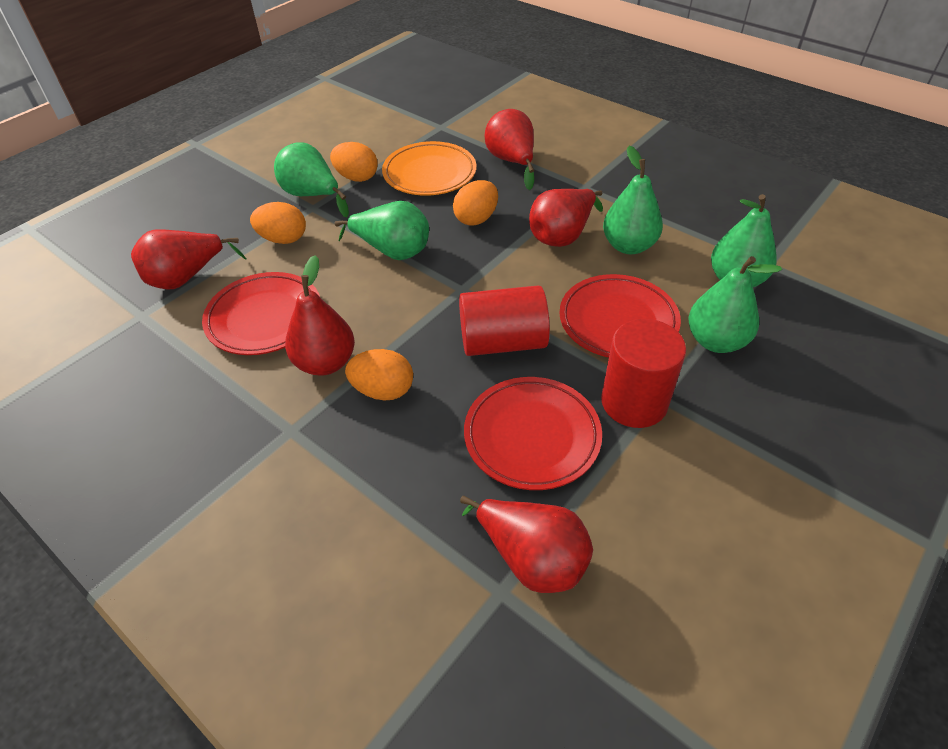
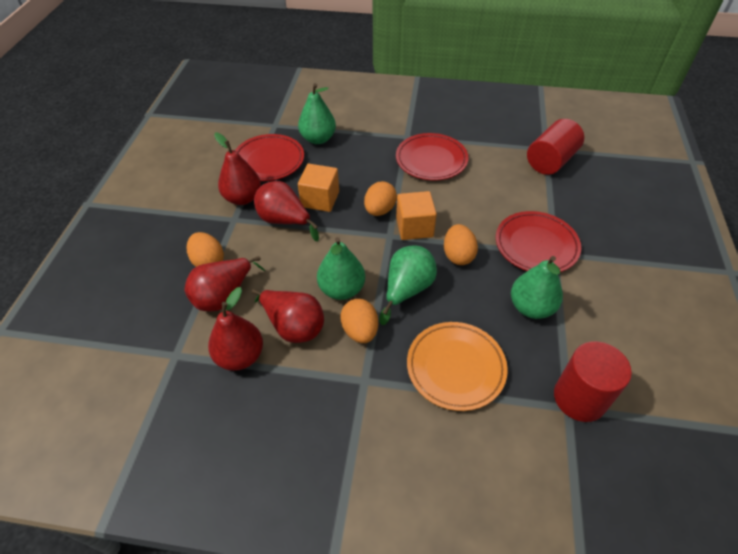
green pear: [274,143,349,217] [334,201,429,260] [603,146,663,254] [689,256,782,353] [711,194,777,287] = 5 -> [298,83,336,144] [317,237,365,300] [380,245,437,325] [511,256,563,319] = 4
orange cube: none = 0 -> [298,164,339,212] [396,191,437,240] = 2

